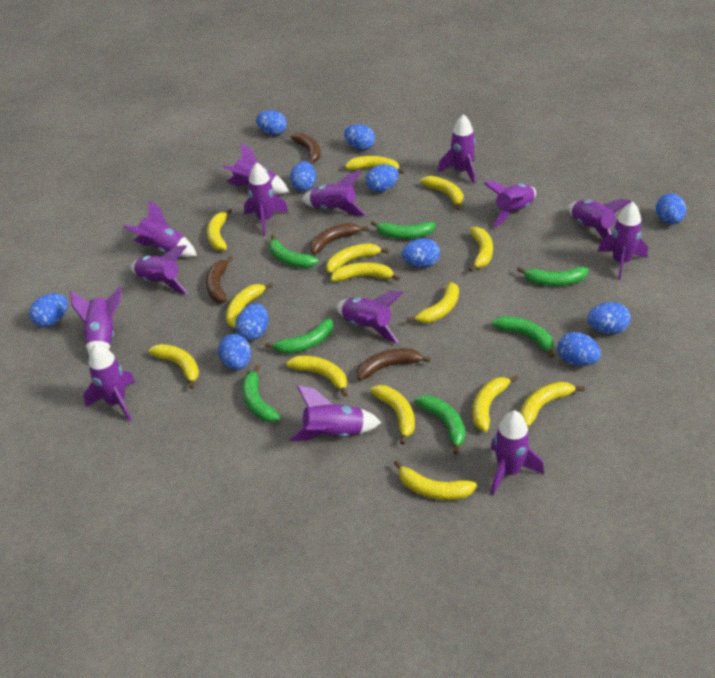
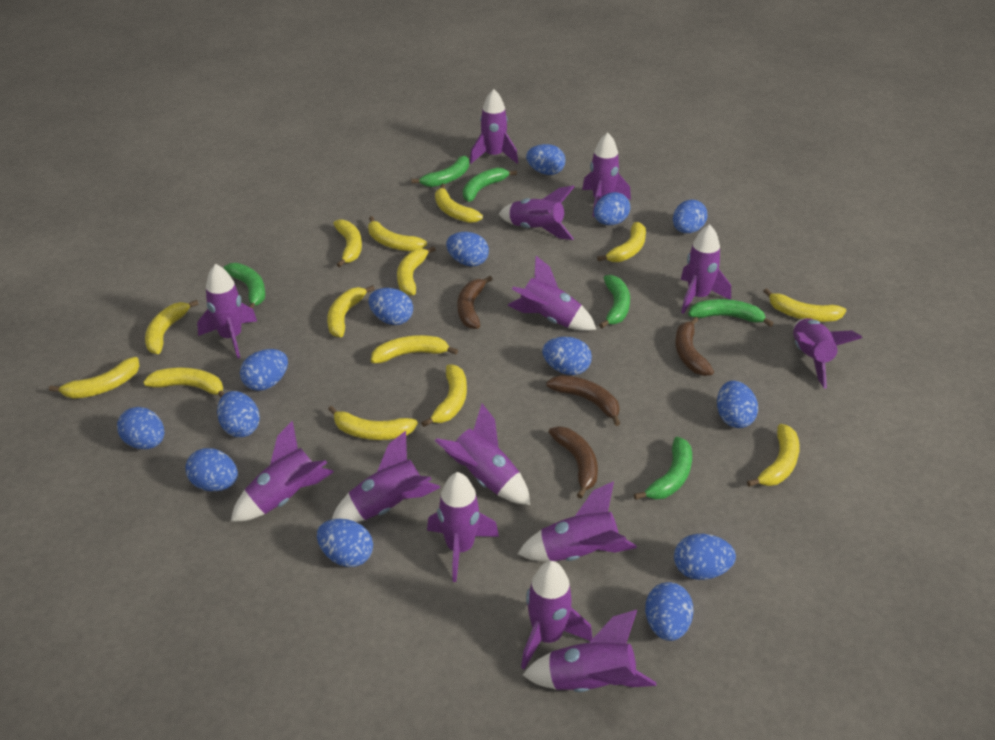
blue egg: [29,293,68,327] [218,334,251,370] [235,304,268,341] [256,110,287,135] [290,161,316,192] [344,124,375,150] [365,165,399,193] [401,238,440,268] [558,332,601,366] [587,302,631,334] [656,193,686,224] = 11 -> [117,407,164,449] [185,448,238,491] [217,391,260,437] [240,349,288,391] [317,519,373,567] [369,288,413,325] [446,232,489,267] [526,144,566,175] [542,337,592,375] [594,192,630,225] [645,582,694,641] [673,199,708,233] [674,534,736,580] [717,381,758,428] = 14
green banana: [242,365,281,422] [265,319,334,354] [269,235,319,268] [371,220,436,239] [414,395,466,455] [492,316,555,358] [517,267,588,286] = 7 -> [224,263,265,309] [411,156,469,187] [463,168,517,202] [599,275,630,328] [634,437,692,500] [688,299,774,327] = 6

